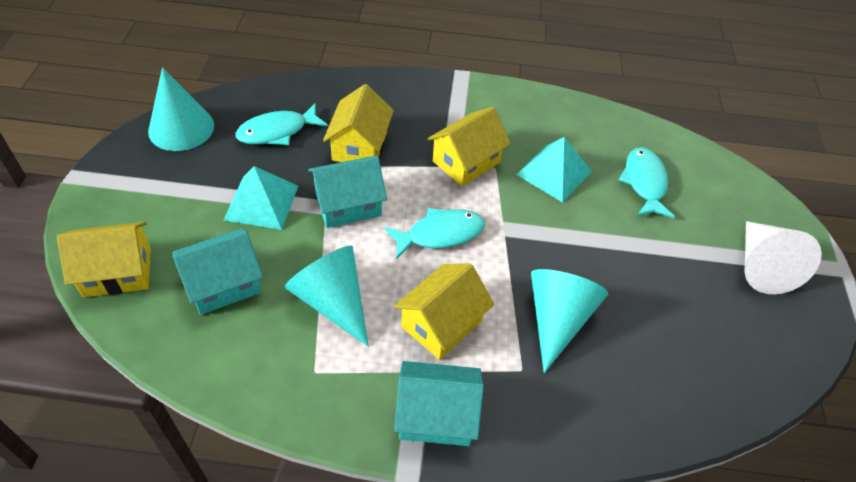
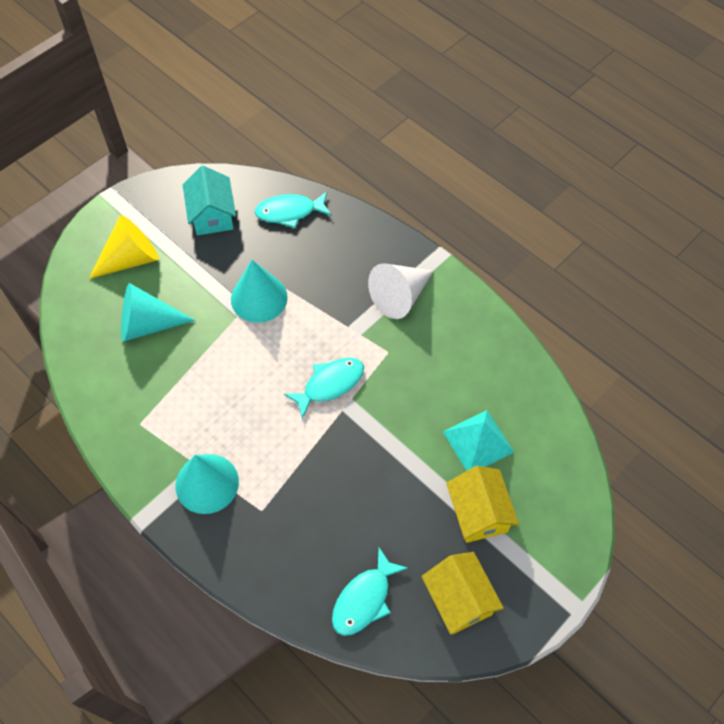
turquoise house: [172,229,263,315] [308,156,387,228] [394,361,484,446] = 3 -> [183,166,236,235] = 1
turquoise pyramid: [224,166,298,230] [516,137,592,202] = 2 -> [443,410,514,471] = 1
yellow cone: none = 0 -> [89,215,159,279] = 1
yellow house: [57,222,151,297] [323,84,394,162] [394,264,494,360] [427,107,511,186] = 4 -> [422,552,504,634] [446,466,519,543] = 2

